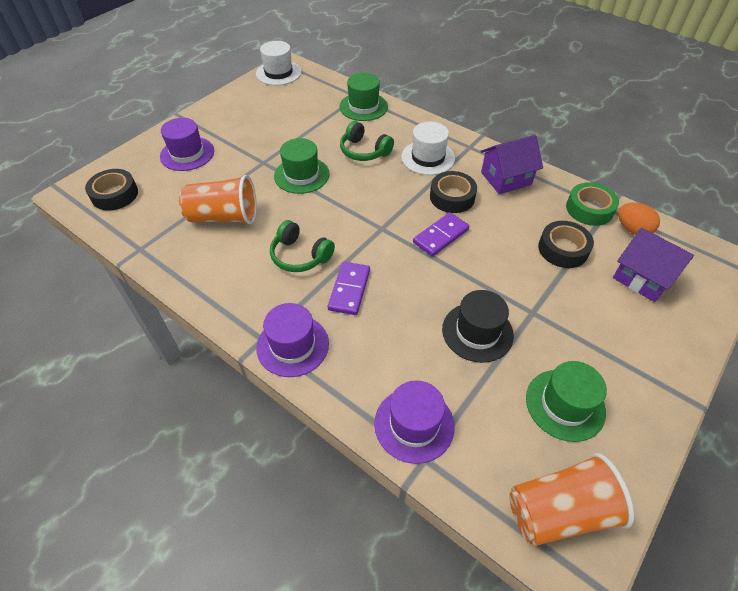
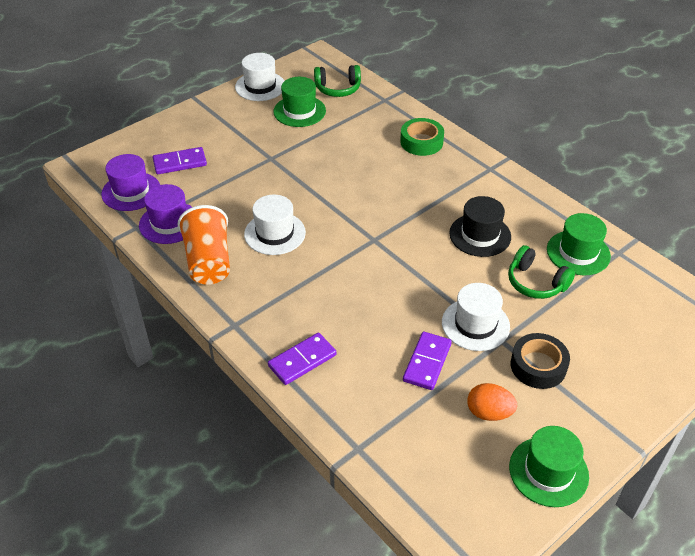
black tape: [85,169,138,211] [430,171,477,213] [538,221,594,268] = 3 -> [510,333,570,389] = 1
orange cup: [179,175,257,225] [509,453,634,546] = 2 -> [177,205,230,285] = 1
purple domino: [328,262,370,315] [413,212,469,257] = 2 -> [153,147,207,174] [268,333,337,385] [403,332,452,390] = 3
purple hat: [160,118,214,171] [257,303,329,377] [374,380,454,464] = 3 -> [101,154,160,211] [139,184,192,244] = 2
purple house: [480,135,543,194] [613,228,694,302] = 2 -> none = 0
white hat: [256,41,301,85] [401,122,455,175] = 2 -> [235,53,284,101] [244,195,306,255] [442,283,510,351] = 3

